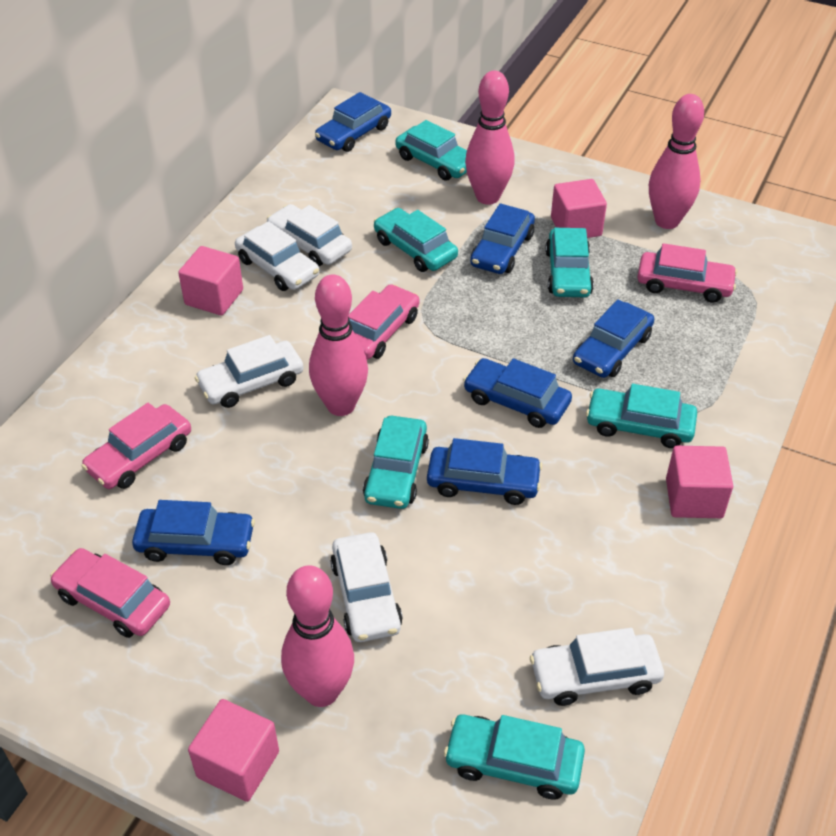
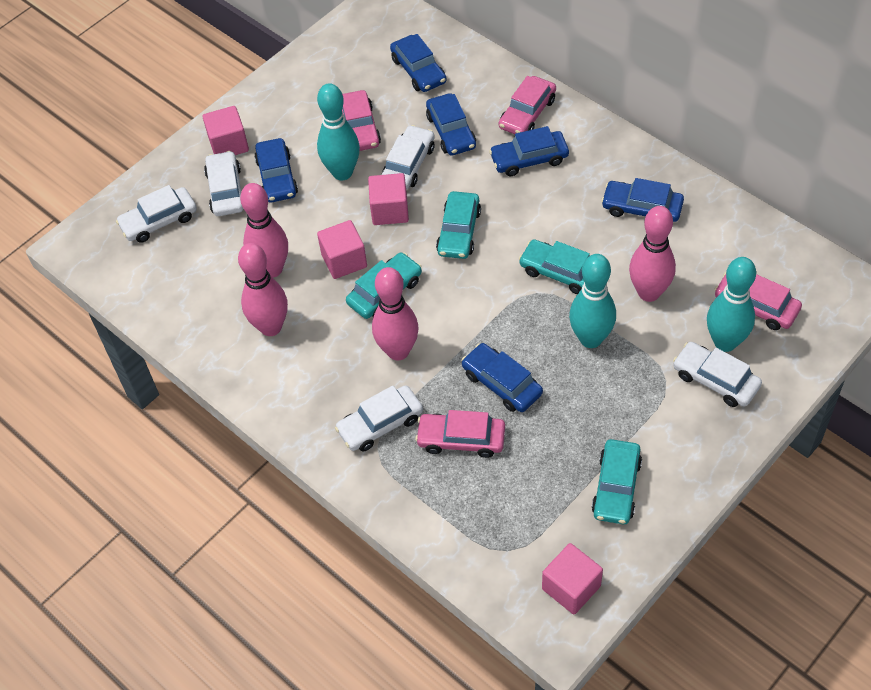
turquoise bowling pin: none = 0 -> [317,83,360,180] [569,254,616,348] [707,257,756,352] = 3
turquoise car: [363,416,429,509] [374,208,458,272] [395,120,467,181] [444,714,585,800] [545,228,594,297] [586,384,697,448] = 6 -> [346,252,422,319] [436,191,481,259] [519,239,590,294] [591,439,642,524] = 4

